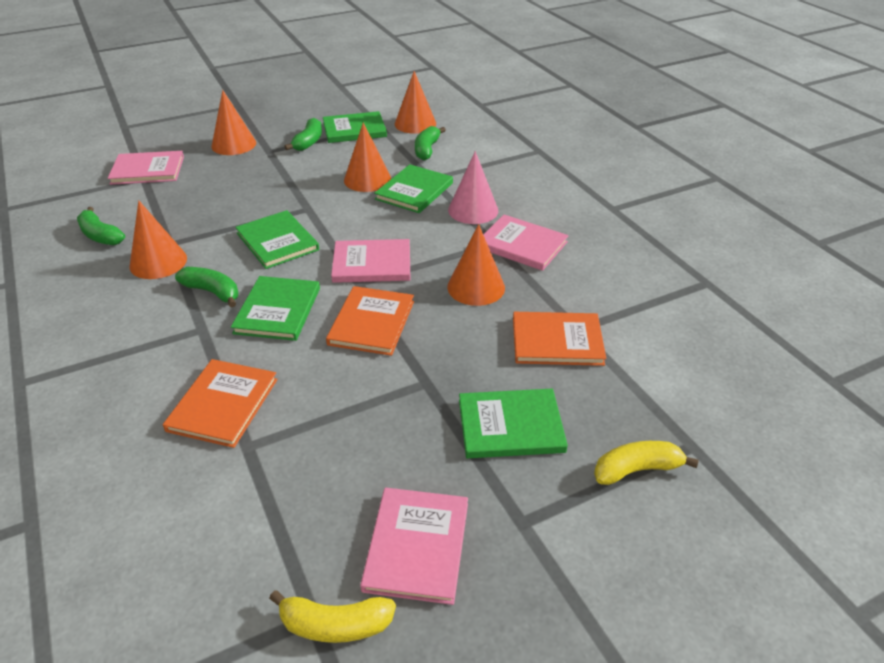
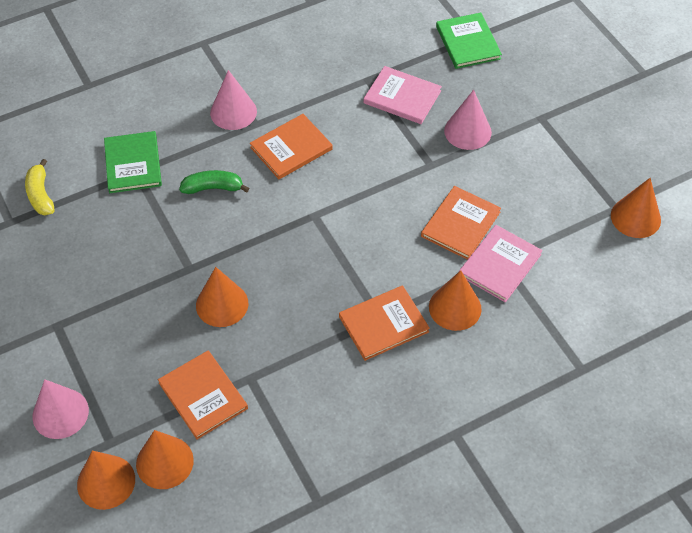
green banana: [77,207,125,245] [175,267,238,307] [284,118,322,151] [415,126,446,160] = 4 -> [179,170,249,194] = 1
green book: [231,276,320,341] [235,210,319,269] [323,111,387,143] [374,164,453,213] [459,389,568,458] = 5 -> [104,131,162,193] [436,13,502,69] = 2
orange book: [163,359,278,448] [326,286,414,356] [513,312,607,366] = 3 -> [158,351,248,440] [250,114,333,179] [339,285,430,361] [421,186,501,260] = 4
pink book: [108,151,184,185] [331,239,410,283] [360,487,468,605] [483,215,569,271] = 4 -> [364,66,442,124] [459,225,543,302] = 2
pink cone: [448,151,498,224] = 1 -> [32,379,89,439] [210,70,257,130] [444,90,492,150] = 3
yellow banana: [269,590,396,643] [594,441,699,485] = 2 -> [25,159,55,215] = 1

